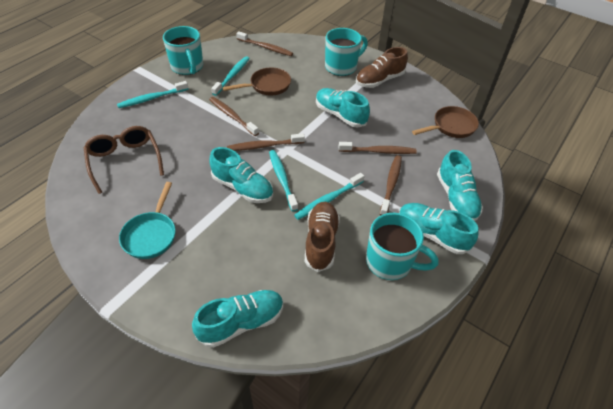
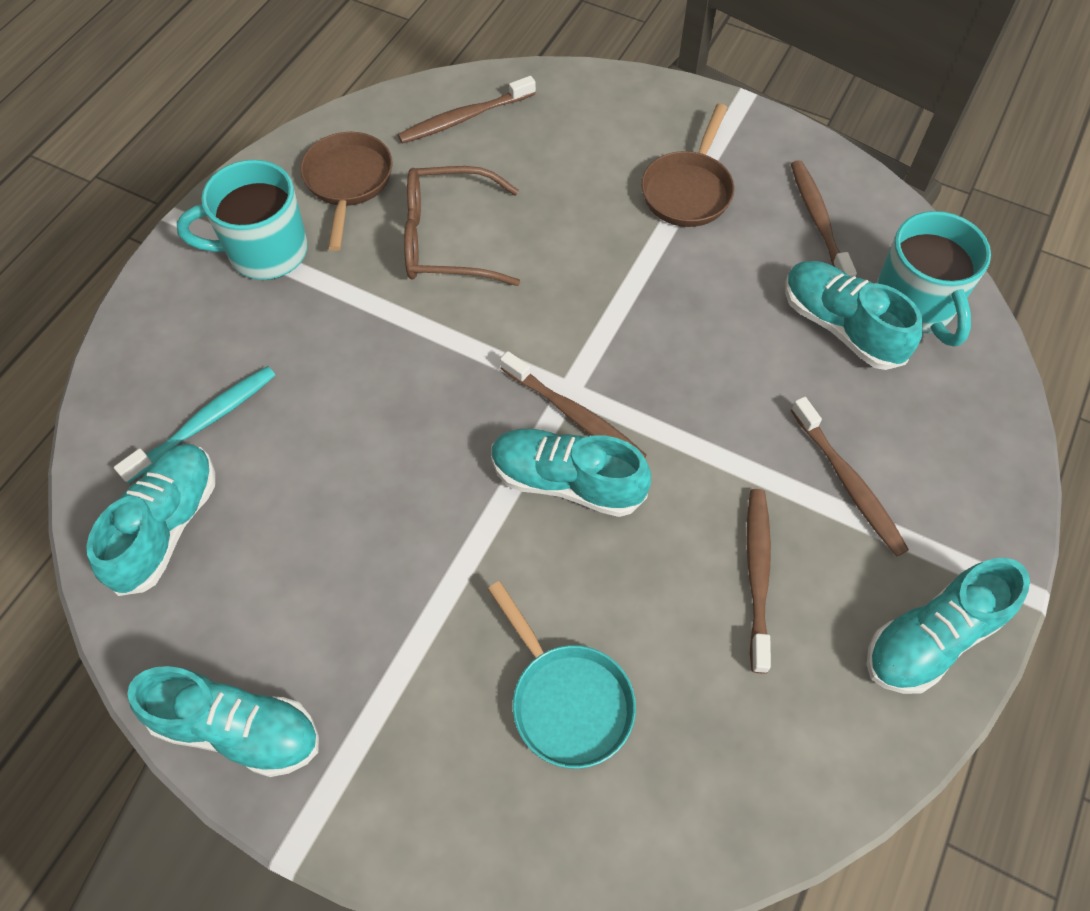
brown shoe: [305,202,340,272] [356,47,408,88] = 2 -> none = 0
turquoise mug: [163,26,203,75] [325,28,368,76] [366,213,439,280] = 3 -> [177,160,308,280] [876,211,991,347] = 2
turquoise toothbrush: [117,81,188,108] [211,56,250,96] [269,150,298,211] [294,173,364,220] = 4 -> [114,366,275,483] = 1

